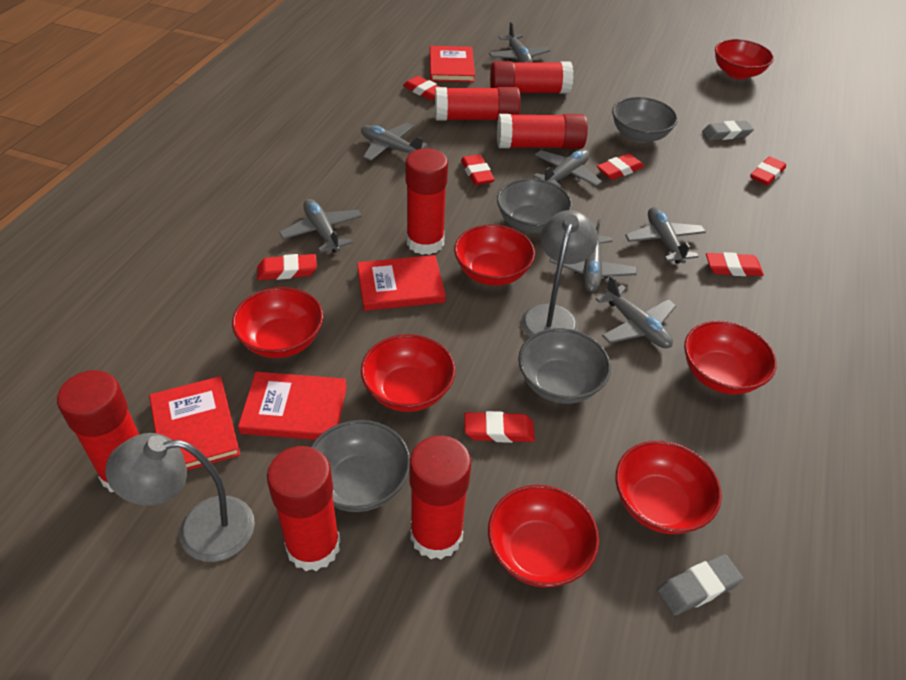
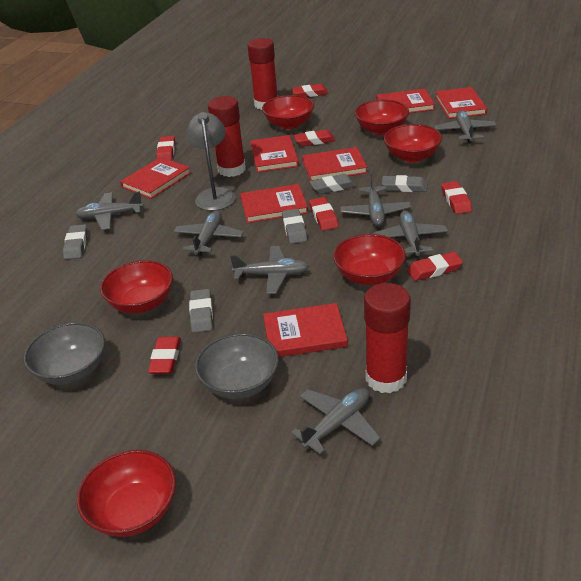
grey bowl: [311,420,410,512] [497,178,572,234] [518,328,611,404] [612,97,678,143] = 4 -> [24,322,105,385] [195,333,279,399] = 2
grey eraser: [657,555,743,616] [702,121,754,140] = 2 -> [63,224,88,259] [189,289,213,333] [282,209,308,244] [310,174,356,194] [382,175,427,192] = 5
grey lamp: [105,433,255,562] [521,210,598,337] = 2 -> [186,112,236,211] = 1
red book: [149,376,240,470] [238,372,347,440] [357,255,446,311] [430,46,475,82] = 4 -> [120,157,191,199] [240,184,308,223] [250,135,299,173] [263,303,348,357] [302,147,367,181] [376,89,435,113] [435,87,487,119] = 7
red bowl: [232,287,323,358] [361,334,455,412] [454,224,535,286] [488,485,599,587] [615,441,722,534] [684,321,777,395] [715,39,774,79] = 7 -> [77,450,176,537] [100,260,173,313] [262,95,314,129] [333,234,406,285] [355,100,409,135] [384,124,442,163] = 6
red glue stick: [57,370,139,492] [267,446,340,571] [406,148,448,255] [409,435,471,559] [435,87,521,121] [490,61,573,94] [497,114,588,149] = 7 -> [208,96,246,177] [247,38,278,110] [364,283,411,393] = 3

